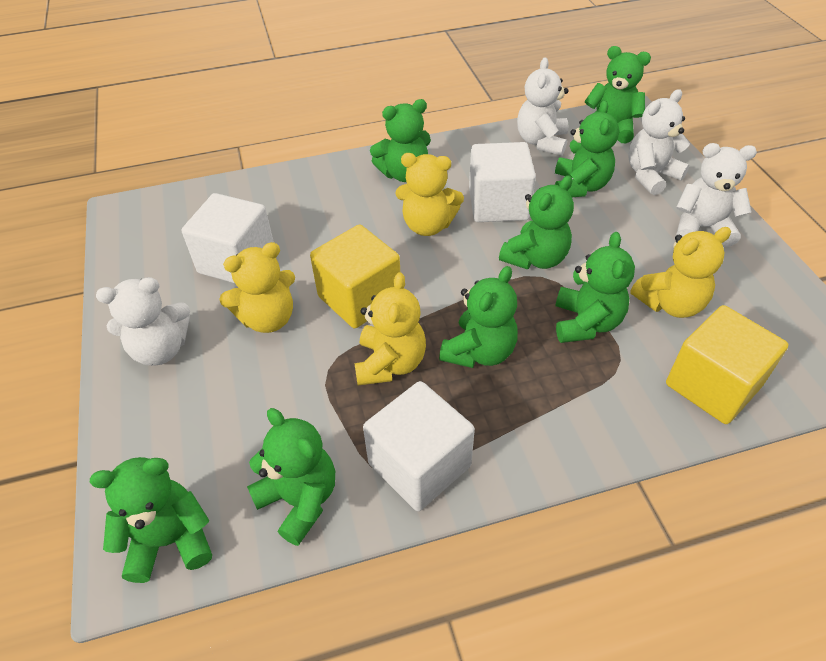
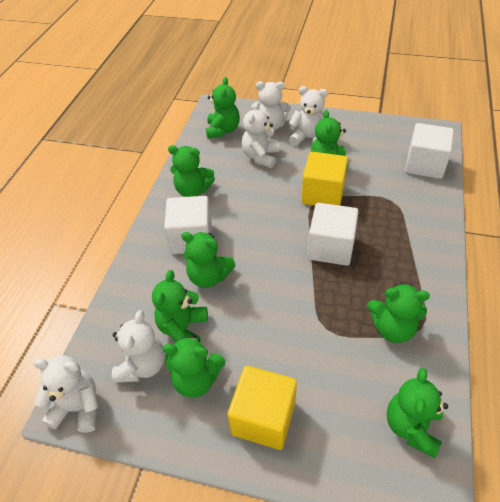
white teddy bear: [96,277,190,366] [517,57,569,156] [628,89,690,195] [676,143,757,247] = 4 -> [33,356,98,433] [112,310,165,383] [242,102,279,168] [251,81,291,131] [289,86,328,146] = 5
yellow teddy bear: [219,242,295,333] [354,272,426,385] [395,153,464,236] [630,227,731,318] = 4 -> none = 0

